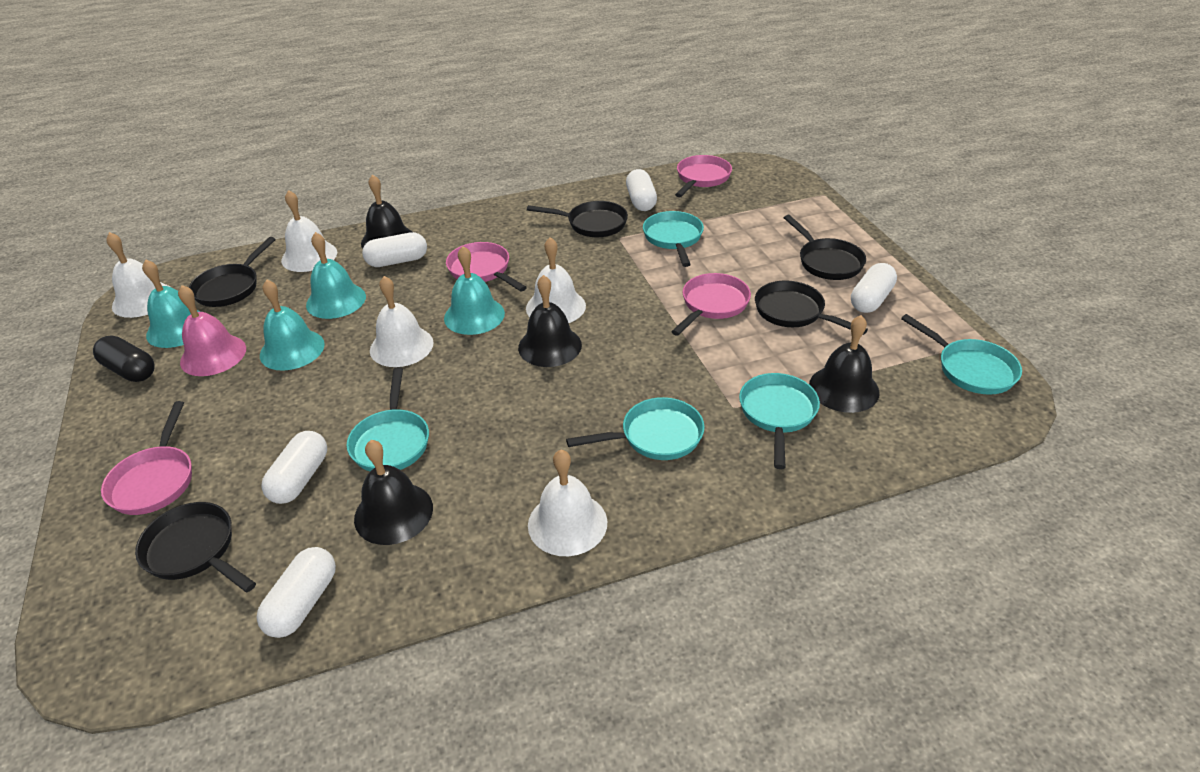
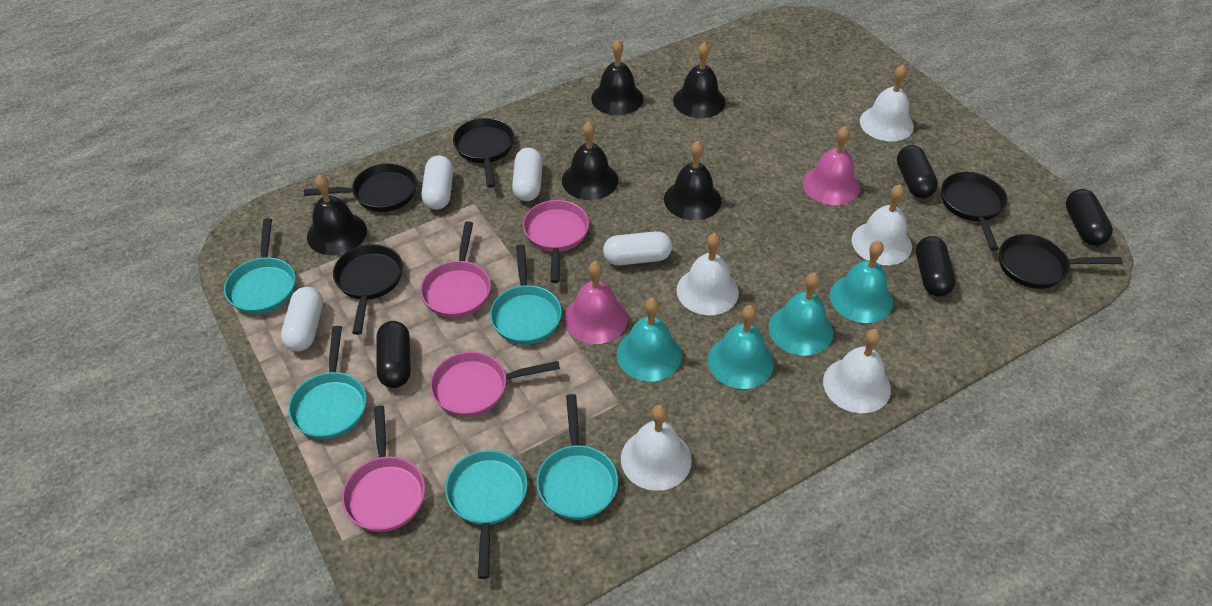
black bell: [354,440,433,545] [361,174,412,249] [518,275,582,367] [809,315,880,413] = 4 -> [307,175,367,255] [562,121,618,200] [591,40,643,115] [664,141,721,220] [673,42,726,118] = 5
black capsule: [93,335,155,382] = 1 -> [376,321,411,388] [897,145,938,198] [916,236,956,297] [1066,189,1113,246] = 4
pink bell: [178,285,246,376] = 1 -> [564,261,628,344] [803,126,860,205] = 2
white capsule: [257,547,336,638] [261,431,327,504] [362,232,427,267] [626,169,657,211] [851,263,897,313] = 5 -> [281,287,323,351] [421,155,453,210] [512,148,543,201] [603,231,672,265] = 4

